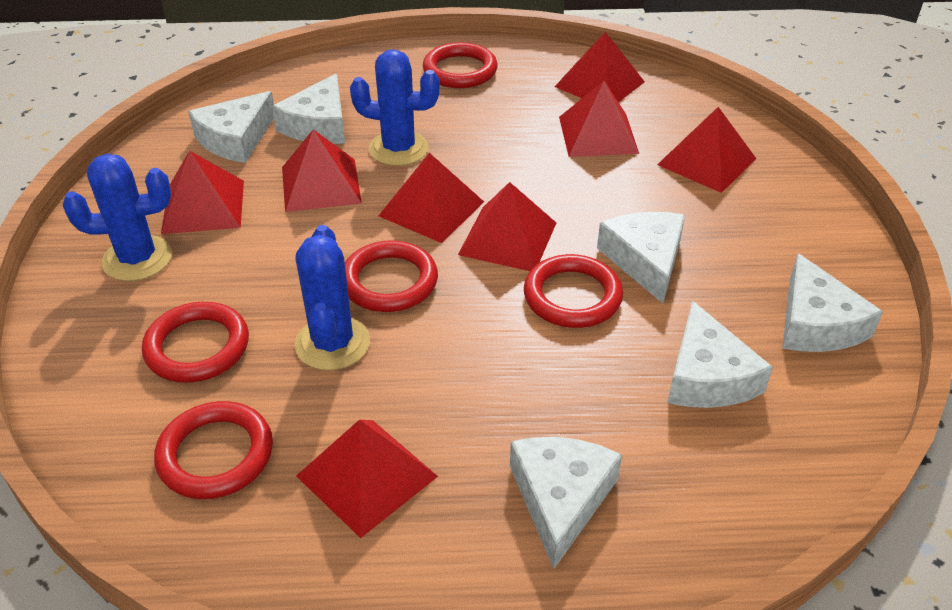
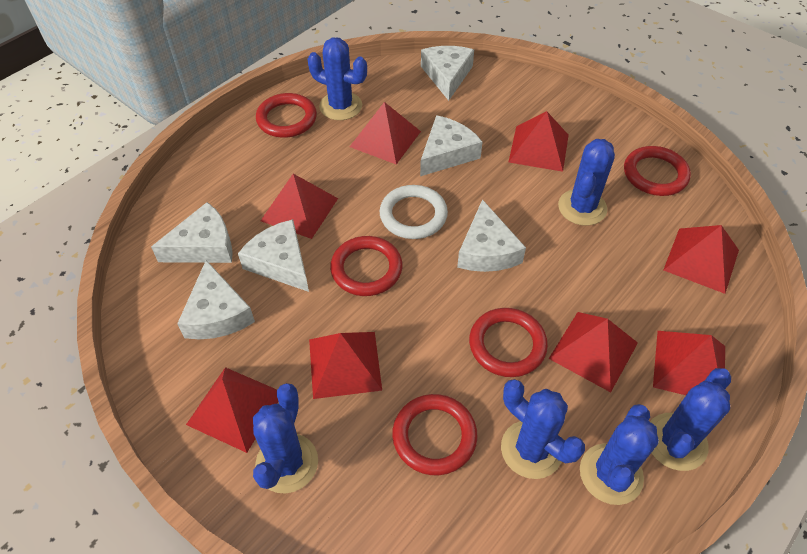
blue cactus: [63,154,172,281] [295,225,370,370] [350,49,440,166] = 3 -> [253,383,318,494] [308,38,367,120] [501,379,585,479] [558,139,615,226] [580,404,659,505] [650,368,731,471] = 6
white ring: none = 0 -> [380,185,448,239] = 1

